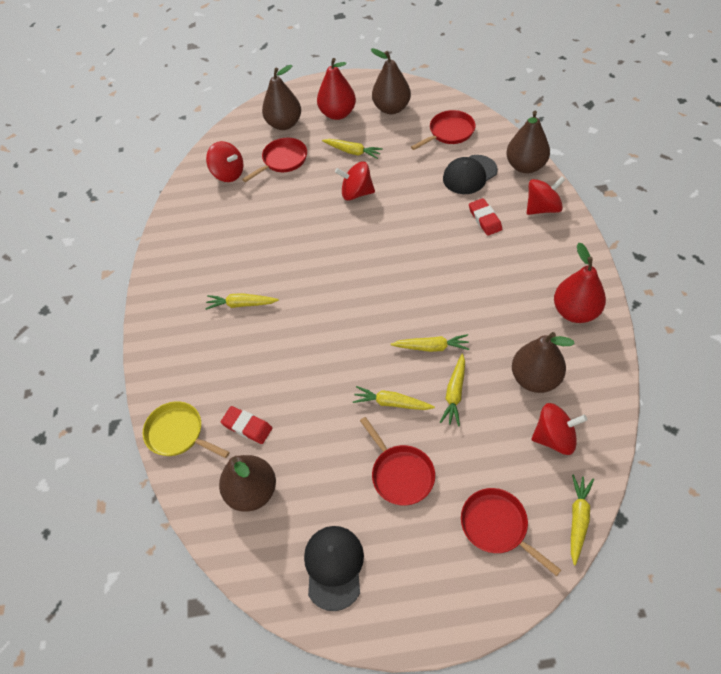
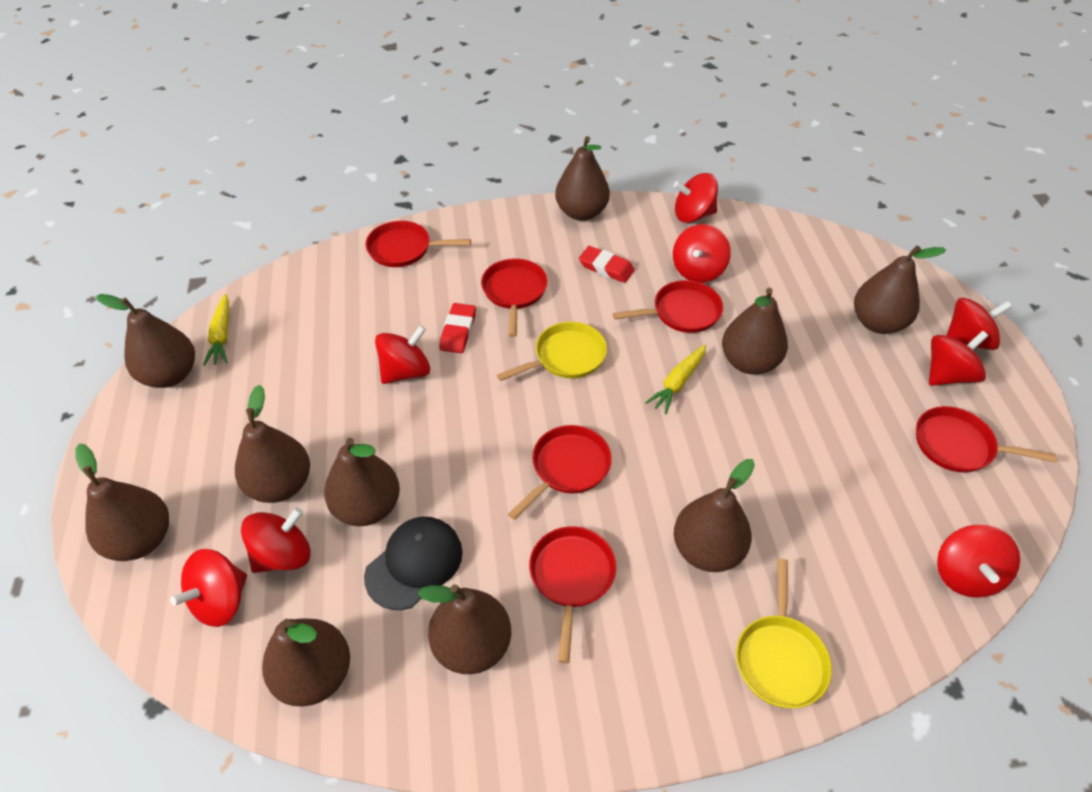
black cap: [304,526,364,611] [443,155,498,194] = 2 -> [364,517,463,610] = 1
brown pear: [219,455,276,512] [262,65,301,130] [371,48,411,114] [506,111,550,173] [512,332,574,393] = 5 -> [75,443,169,561] [96,294,195,388] [235,385,310,503] [262,618,350,706] [324,438,400,526] [418,584,511,674] [555,136,610,221] [674,459,755,572] [722,288,788,375] [854,245,946,334] = 10
red pan: [242,138,307,182] [360,417,435,505] [411,110,476,150] [461,488,561,576] = 4 -> [365,221,471,267] [481,258,548,337] [508,425,612,520] [529,526,616,663] [613,280,723,333] [916,406,1056,473] = 6
red pear: [317,58,356,120] [554,243,606,323] = 2 -> none = 0
red spinning top: [206,141,243,182] [335,161,375,201] [527,176,566,215] [531,403,587,455] = 4 -> [170,549,247,627] [241,507,310,573] [375,325,430,384] [673,224,731,283] [674,173,718,223] [929,331,989,386] [937,525,1020,598] [946,298,1012,350] = 8
yellow carrot: [205,293,279,310] [322,139,383,159] [353,386,435,410] [391,334,470,352] [440,354,465,426] [571,475,594,565] = 6 -> [203,294,229,366] [645,345,706,414] = 2
yellow pan: [143,401,230,458] = 1 -> [497,322,607,381] [736,559,832,708] = 2

